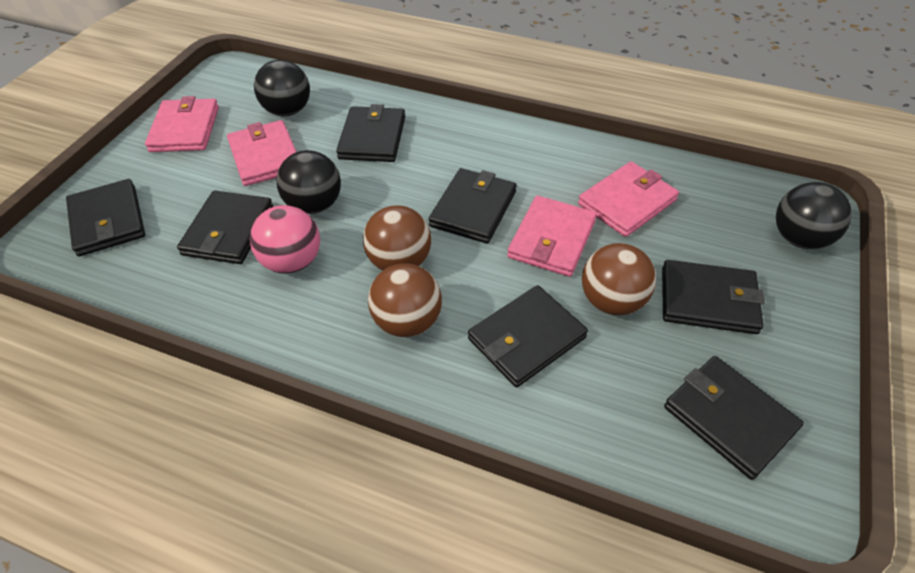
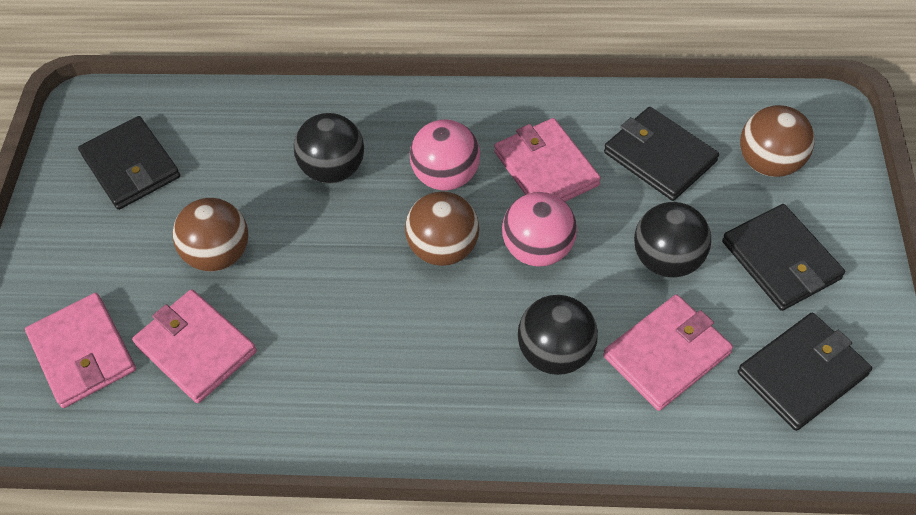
black wallet: [66,179,145,256] [177,190,273,264] [336,104,405,162] [429,168,517,243] [468,285,588,387] [662,260,765,334] [664,356,804,480] = 7 -> [78,116,180,210] [604,107,719,201] [722,204,845,311] [738,312,872,431] = 4
pink ball: [250,205,320,274] = 1 -> [410,119,480,190] [502,192,577,267] = 2

